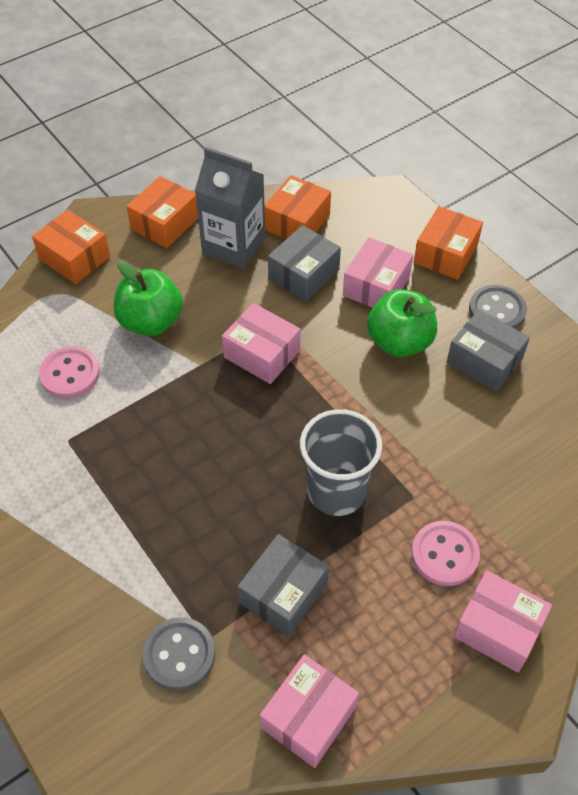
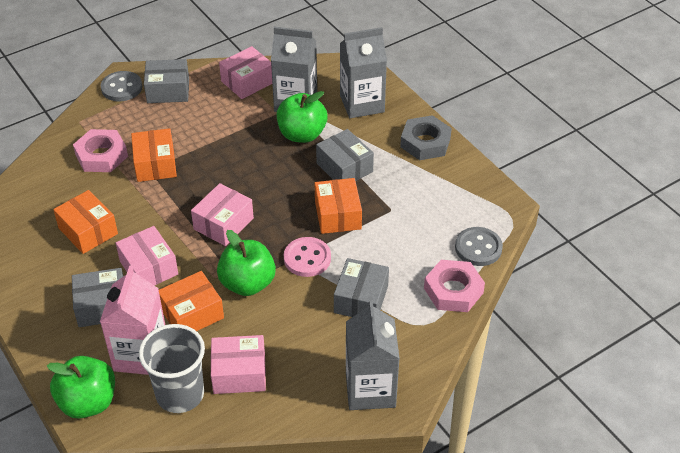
green apple: [114,261,183,336] [367,289,437,357] = 2 -> [47,356,115,419] [217,230,276,296] [277,91,327,143] = 3
grey box: [238,534,329,636] [268,225,341,301] [446,309,530,392] = 3 -> [72,268,123,327] [144,59,189,103] [316,129,374,181] [334,258,389,317] = 4
grey carton: [195,147,265,269] = 1 -> [271,27,317,112] [340,27,387,118] [346,300,400,410] = 3
grey nut: none = 0 -> [400,115,452,160] = 1
pink button: [39,346,100,399] [411,521,480,586] = 2 -> [284,237,331,277] = 1
pink carton: none = 0 -> [100,265,165,375] = 1
pink nut: none = 0 -> [73,129,128,172] [424,260,485,312] = 2

